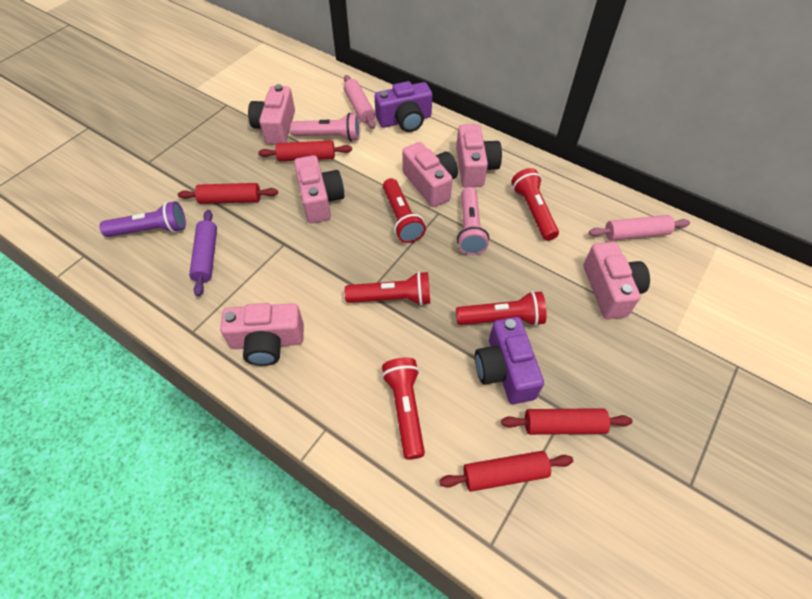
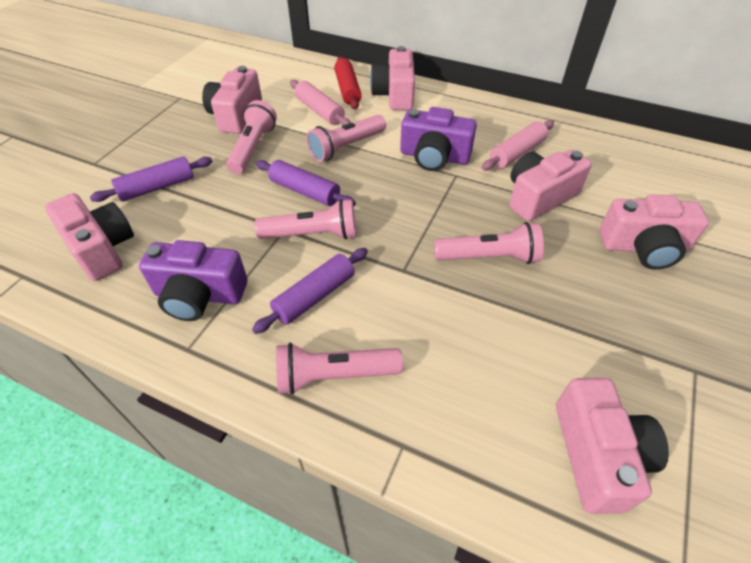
pink flashlight: [290,113,360,142] [457,187,489,255] = 2 -> [226,100,277,174] [254,199,357,239] [276,343,403,395] [306,115,386,162] [434,222,544,264] = 5
purple flashlight: [99,201,186,237] = 1 -> none = 0
purple rolling pin: [189,210,217,296] = 1 -> [90,156,213,202] [252,248,368,334] [256,160,356,206] = 3
red flashlight: [345,271,430,306] [382,357,425,460] [383,178,426,243] [456,291,547,326] [511,168,559,241] = 5 -> none = 0
red rolling pin: [178,183,278,204] [258,140,352,162] [439,451,573,492] [501,408,633,435] = 4 -> [334,56,362,109] = 1

